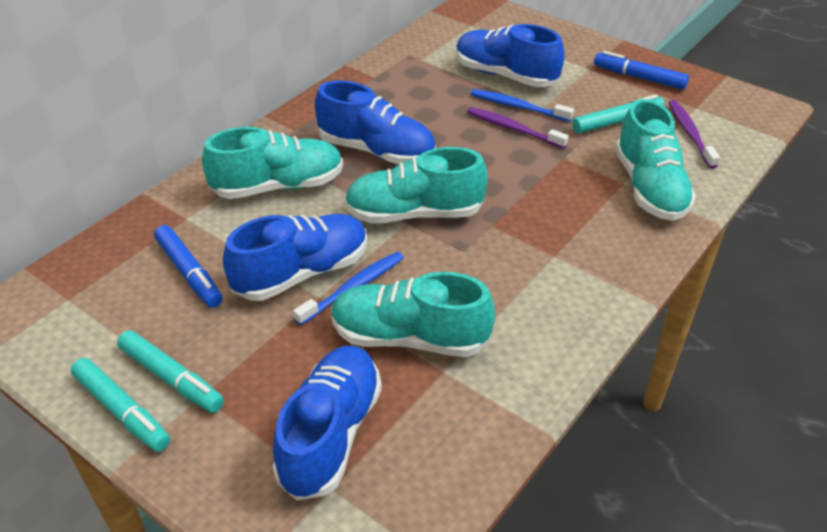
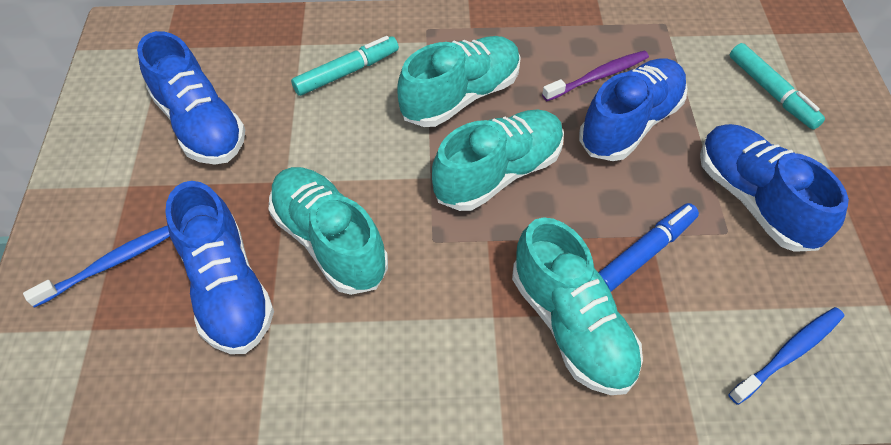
blue marker: [154,225,223,308] [594,51,689,90] = 2 -> [598,203,699,292] = 1
purple toothbrush: [467,107,569,149] [668,100,720,168] = 2 -> [542,51,649,101] = 1
turquoise marker: [71,358,170,452] [117,330,224,413] [572,95,664,134] = 3 -> [291,36,399,96] [730,43,825,130] = 2

